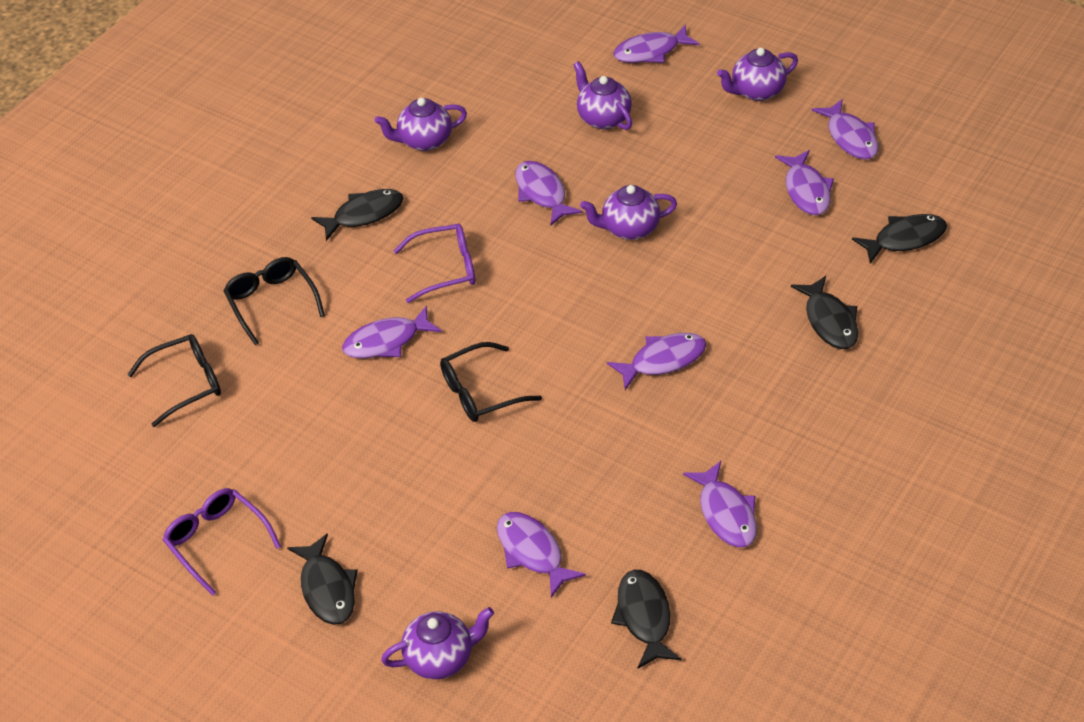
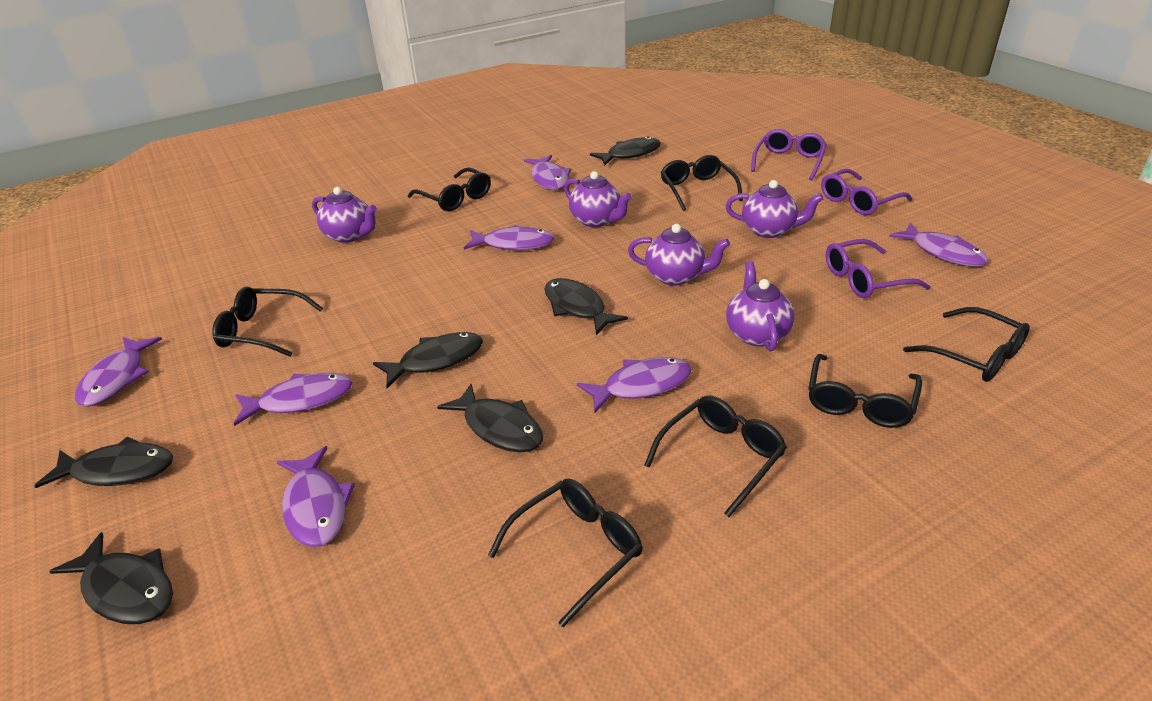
black fish: [287,533,358,625] [311,189,403,241] [611,570,682,669] [791,276,858,349] [852,214,947,263] = 5 -> [34,437,173,488] [49,532,173,624] [373,332,483,388] [437,384,543,453] [544,278,628,335] [590,136,661,165] = 6
black glasses: [127,334,221,427] [224,257,325,345] [440,342,542,422] = 3 -> [212,286,323,357] [408,167,491,211] [488,479,643,627] [645,395,787,517] [660,155,743,211] [808,354,922,428] [903,307,1030,382] = 7
purple fish: [342,305,442,358] [497,512,586,598] [515,161,583,225] [607,333,706,390] [613,25,699,63] [683,461,757,548] [775,150,834,215] [812,99,878,160] = 8 -> [75,337,162,407] [234,373,353,426] [277,446,355,547] [464,225,554,250] [524,155,571,190] [577,357,692,413] [889,223,988,266] = 7
purple glasses: [162,488,281,596] [394,224,475,303] = 2 -> [751,129,827,181] [821,169,912,215] [825,239,931,298] = 3

